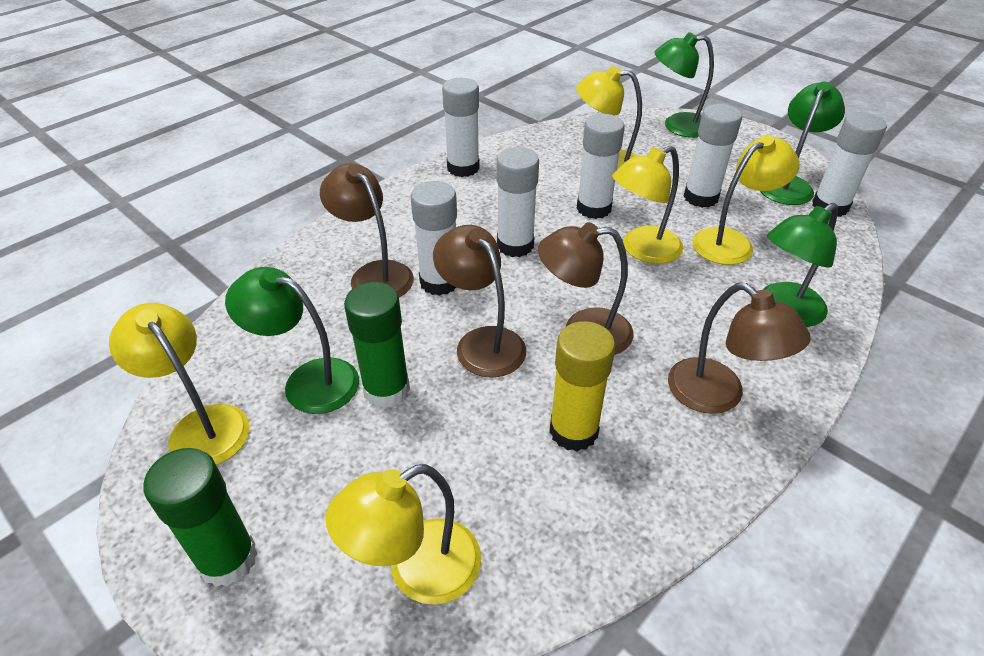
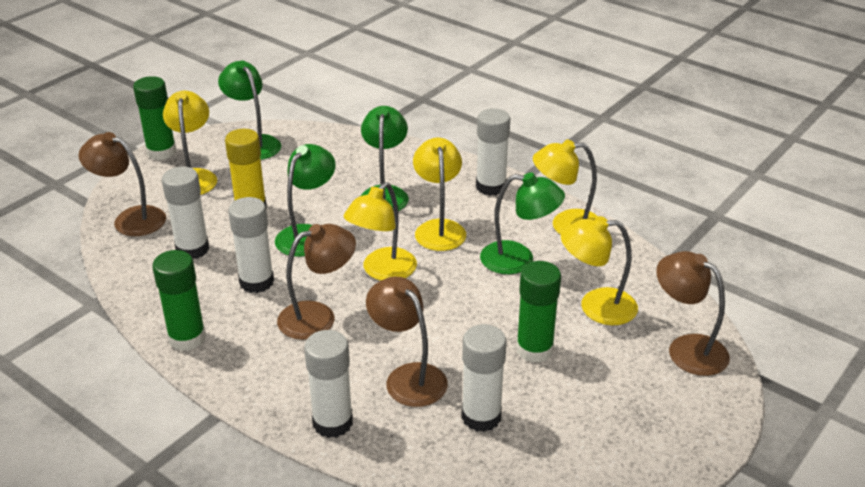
green glue stick: [143,448,258,587] [344,282,410,408] = 2 -> [133,76,176,160] [152,250,206,351] [516,261,561,363] = 3
white glue stick: [411,181,457,296] [442,78,480,177] [497,147,539,257] [576,114,625,219] [684,104,742,208] [812,112,887,217] = 6 -> [162,167,209,259] [228,197,274,293] [304,330,353,438] [461,324,507,432] [476,108,510,196] = 5

